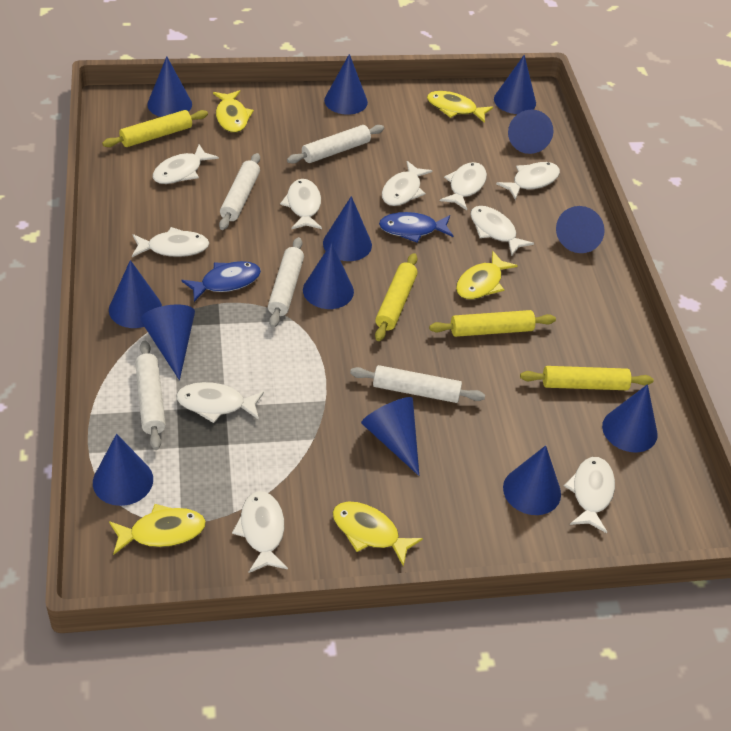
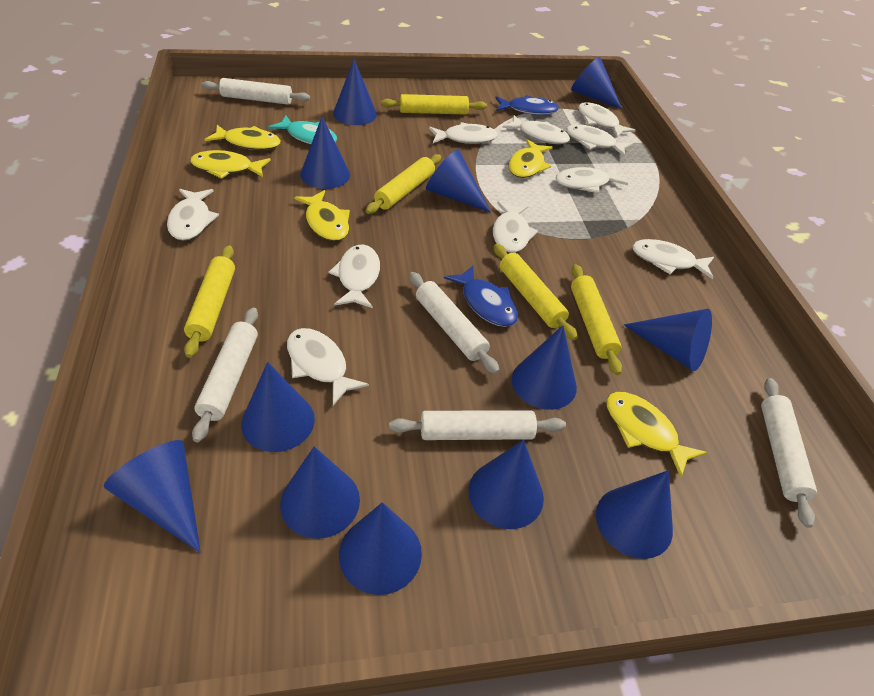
blue cone: [93,434,153,506] [109,260,162,328] [141,304,195,380] [147,56,192,117] [303,243,354,309] [323,196,372,261] [324,54,368,115] [361,397,419,476] [494,55,536,114] [503,445,561,515] [508,110,553,154] [556,206,605,253] [602,384,658,452] = 13 -> [104,440,201,553] [241,362,315,452] [280,446,360,539] [300,116,350,189] [333,59,377,125] [339,502,422,595] [426,149,491,213] [469,440,544,529] [512,326,577,410] [571,57,622,109] [596,470,673,559] [624,309,712,371] = 12
turquoise fish: none = 0 -> [268,115,337,144] = 1
yellow rolling pin: [102,110,208,147] [375,253,418,341] [429,310,556,337] [520,366,653,390] = 4 -> [184,245,235,358] [366,154,441,214] [381,94,487,115] [494,244,578,340] [571,264,622,375] = 5

